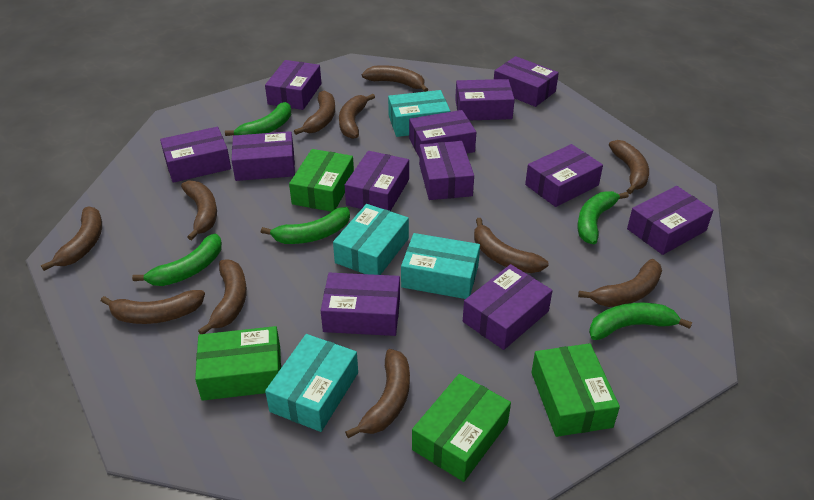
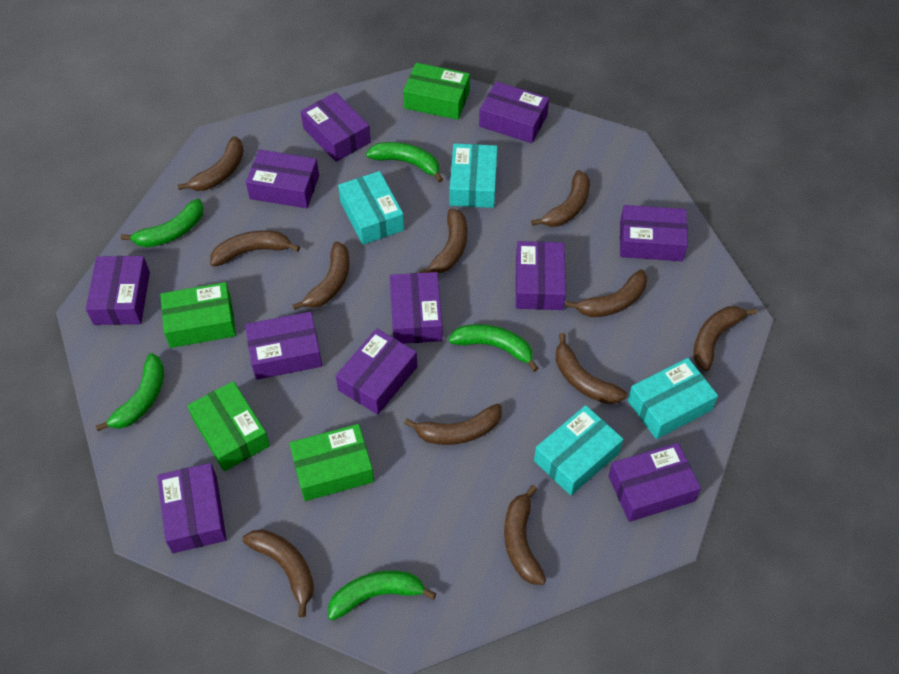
purple box: [160,127,231,183] [231,131,295,181] [265,60,322,110] [321,273,400,336] [345,151,409,211] [409,110,476,156] [419,141,474,200] [455,79,515,120] [463,264,553,350] [494,56,559,107] [525,144,603,207] [627,186,713,255] = 12 -> [86,256,150,325] [157,463,227,553] [245,312,322,380] [246,149,319,208] [301,92,371,162] [336,328,417,415] [390,272,443,344] [479,81,549,143] [516,241,566,310] [609,443,701,522] [620,205,688,261] = 11

